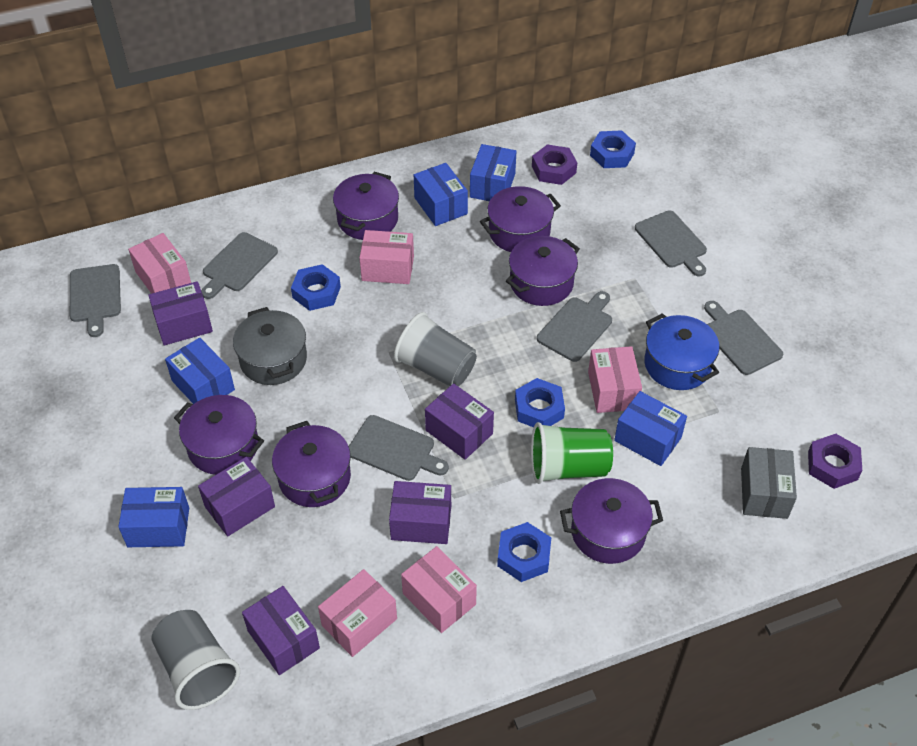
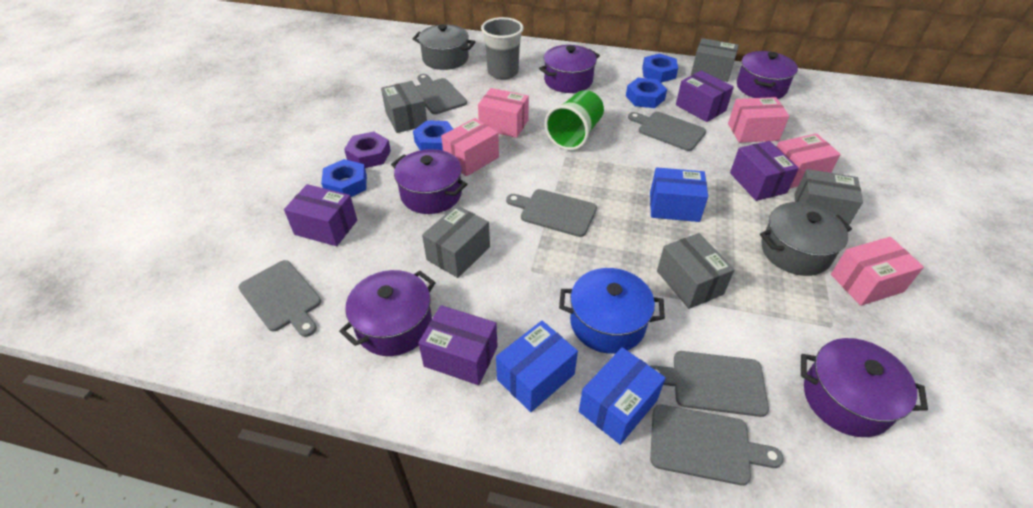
blue box: [118,487,189,547] [165,337,235,404] [414,163,468,226] [470,144,516,201] [614,391,687,466] = 5 -> [496,321,578,412] [579,347,666,445] [650,167,708,222] = 3
grey box: [741,447,797,519] = 1 -> [381,81,427,133] [422,205,490,278] [657,233,735,309] [691,38,739,82] [794,169,863,225] = 5
grey cup: [151,610,240,710] [394,312,477,386] = 2 -> [481,17,524,80] = 1
grey pot: [233,307,307,385] = 1 -> [413,24,475,70] [760,202,852,276] = 2
purple box: [148,281,213,345] [198,457,275,536] [242,586,320,675] [389,481,451,544] [425,383,494,460] = 5 -> [284,184,357,246] [419,305,497,385] [676,70,734,122] [730,141,799,201] = 4
purple nut: [532,145,577,185] [808,434,862,489] = 2 -> [344,132,391,168] = 1
purple pot: [174,395,264,475] [272,421,351,507] [333,172,399,240] [480,186,561,252] [506,236,580,306] [560,478,663,564] = 6 -> [339,270,436,356] [391,149,467,214] [539,45,600,93] [737,51,798,99] [801,338,928,437] = 5

